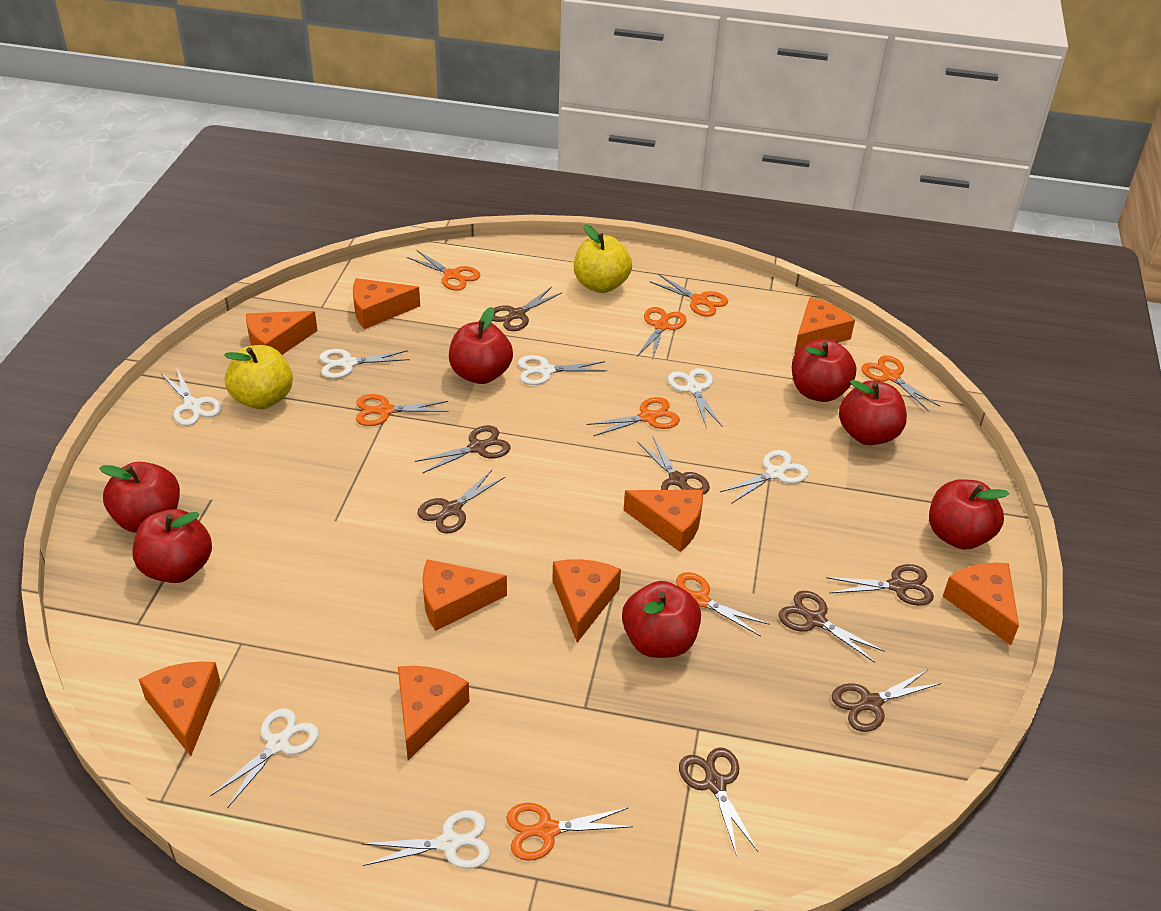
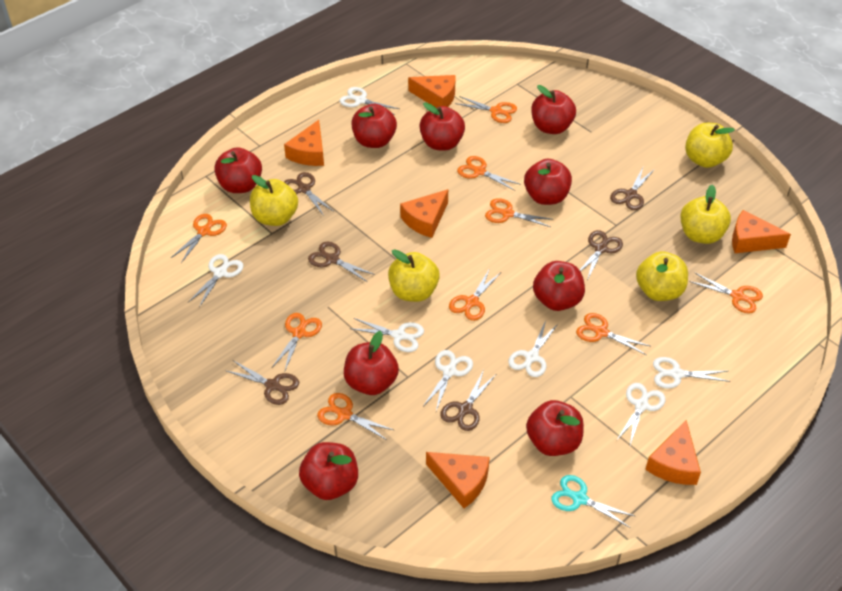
brown scissors: [415,425,511,474] [417,470,505,534] [492,287,563,331] [638,436,710,494] [679,747,758,856] [778,591,885,663] [826,564,934,606] [831,670,941,732] = 8 -> [225,360,299,405] [284,172,333,216] [308,242,375,282] [440,370,496,431] [580,230,623,280] [610,168,655,210] = 6
orange cheese: [139,662,221,756] [246,311,318,355] [353,278,420,329] [398,666,470,760] [423,559,507,631] [553,559,621,643] [624,490,703,552] [794,297,855,354] [943,563,1019,645] = 9 -> [284,120,324,166] [400,189,448,238] [408,75,455,107] [426,452,490,508] [645,420,701,485] [732,210,791,253] = 6
orange scissors: [356,394,448,426] [406,250,481,291] [506,803,633,861] [587,397,680,436] [637,307,687,361] [649,274,728,317] [676,572,769,637] [862,355,940,411] = 8 -> [171,214,227,263] [272,313,322,370] [317,393,393,440] [449,268,500,321] [455,96,517,123] [457,156,521,191] [485,198,554,227] [576,313,650,355] [689,272,763,314] = 9
red apple: [99,462,180,533] [133,509,212,583] [449,307,513,384] [622,581,701,658] [792,339,856,402] [839,380,907,445] [929,479,1009,550] = 7 -> [214,147,262,193] [299,442,358,500] [344,331,399,395] [351,104,397,148] [420,103,465,151] [524,159,572,205] [526,400,584,456] [531,85,576,134] [533,261,585,311] = 9
turquoise scissors: none = 0 -> [551,475,636,528] = 1
yellow apple: [224,345,293,409] [574,224,632,293] = 2 -> [250,175,298,226] [388,250,440,302] [636,251,688,301] [680,185,731,244] [685,123,735,168] = 5

